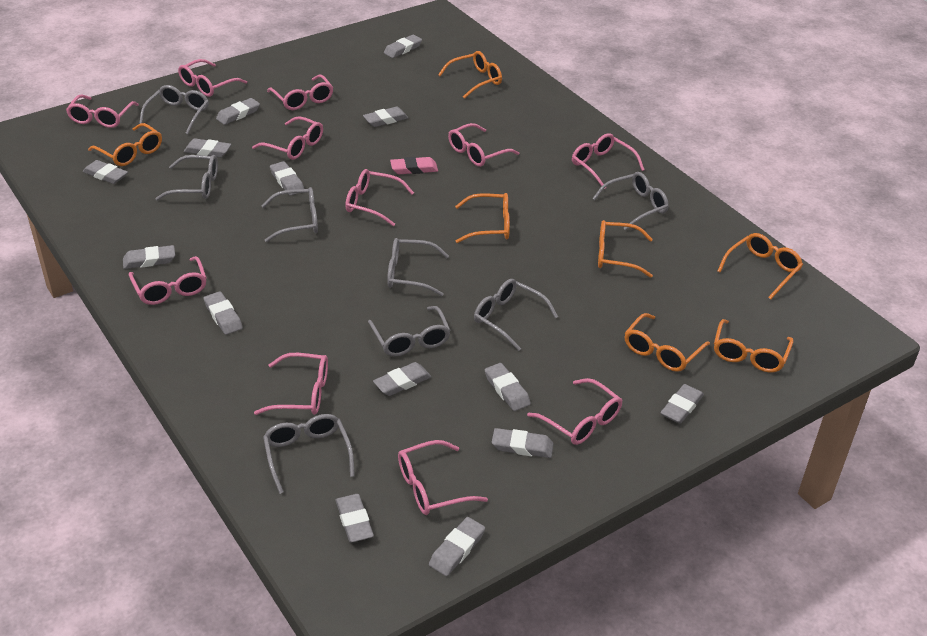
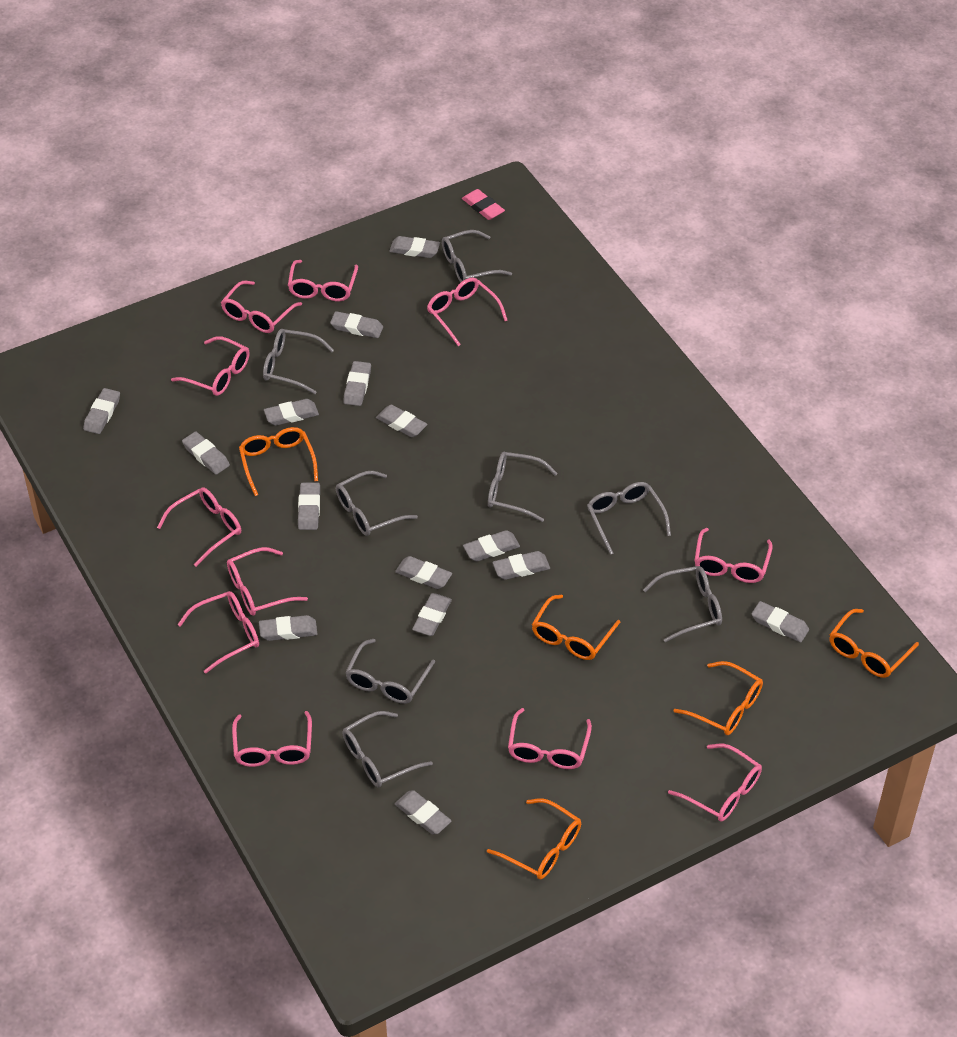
grey eraser: [83,160,128,184] [123,245,175,269] [184,138,231,157] [204,291,243,335] [216,98,260,125] [270,161,304,195] [335,494,374,542] [363,107,408,127] [373,362,431,396] [384,35,422,58] [429,517,485,576] [485,363,531,411] [492,428,554,458] [660,384,704,424] = 14 -> [83,388,120,434] [182,431,230,475] [259,615,317,641] [264,399,319,426] [298,483,320,530] [330,311,383,338] [343,361,371,406] [376,405,428,437] [389,236,440,258] [395,556,452,589] [395,790,452,835] [412,593,452,636] [463,530,520,562] [493,551,550,580] [752,601,809,642] = 15
orange glasses: [88,123,162,166] [438,51,502,99] [455,193,510,243] [598,220,653,278] [625,313,710,372] [714,319,793,373] [718,233,803,300] = 7 -> [239,427,318,496] [487,798,581,879] [532,595,620,660] [674,661,763,736] [829,609,919,678] = 5

